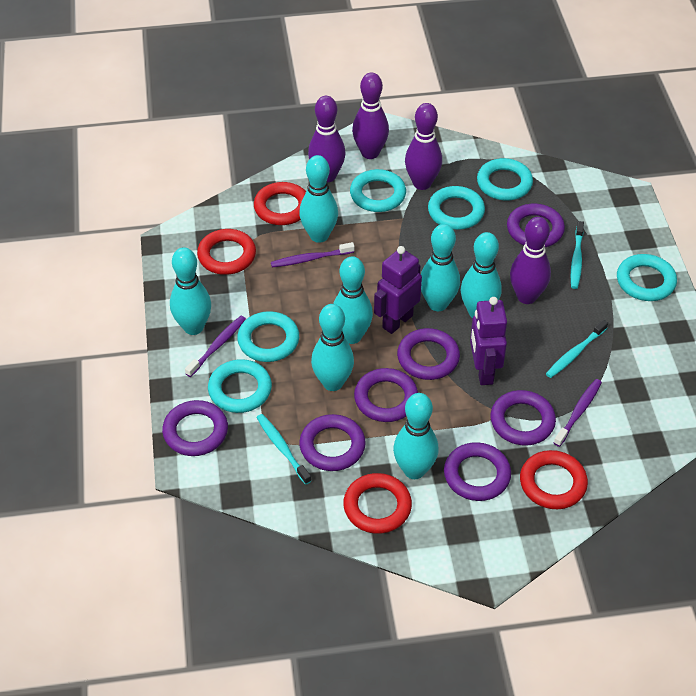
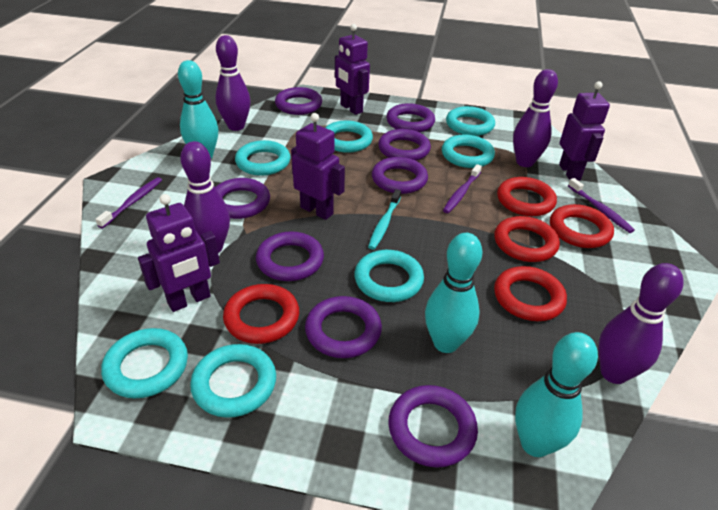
purple ring: [162,400,228,456] [299,414,366,471] [354,368,418,422] [397,328,460,380] [444,442,511,501] [490,390,556,446] [507,204,565,247] = 7 -> [215,178,270,219] [256,231,324,281] [275,87,322,115] [305,296,382,358] [372,157,428,194] [378,129,431,161] [386,103,435,132] [388,385,478,468] = 8
purple robot: [374,246,422,334] [470,297,507,385] = 2 -> [138,194,220,312] [291,113,345,220] [335,24,370,115] [559,81,610,181] = 4
red ring: [197,229,256,275] [254,182,306,225] [343,473,412,534] [520,450,588,509] = 4 -> [223,284,299,344] [494,216,560,262] [494,266,567,321] [497,177,557,216] [550,204,614,248] = 5
turquoise bowling pin: [170,247,211,335] [299,155,338,243] [311,304,354,391] [333,256,373,344] [393,393,439,479] [421,224,460,311] [461,232,502,318] = 7 -> [178,60,218,158] [425,233,482,353] [515,332,598,457] = 3
turquoise ring: [208,359,272,413] [237,311,299,362] [350,169,406,212] [428,186,485,230] [477,158,533,200] [617,254,677,301] = 6 -> [101,328,188,398] [190,344,276,418] [235,140,290,176] [325,120,373,153] [354,250,424,302] [442,135,495,168] [446,106,495,136] = 7
turquoise toothbrush: [256,414,311,485] [546,320,608,378] [571,221,584,289] = 3 -> [368,189,401,250] = 1

